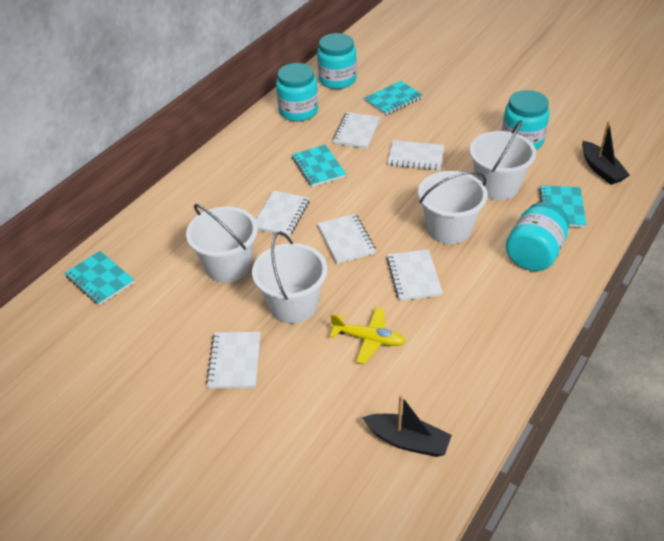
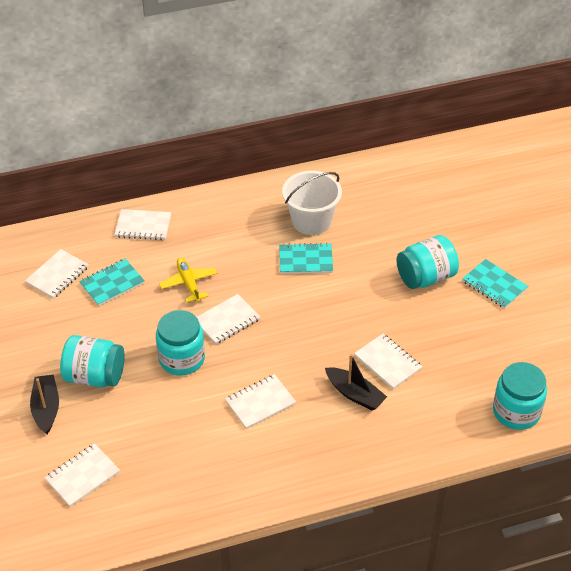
turquoise notebook: [65,251,135,306] [292,145,346,187] [364,81,423,115] [539,185,586,228] = 4 -> [79,259,145,306] [279,243,333,274] [462,259,528,309] = 3
white bucket: [186,204,258,283] [252,231,327,324] [418,171,488,244] [470,120,536,200] = 4 -> [282,171,342,235] = 1

